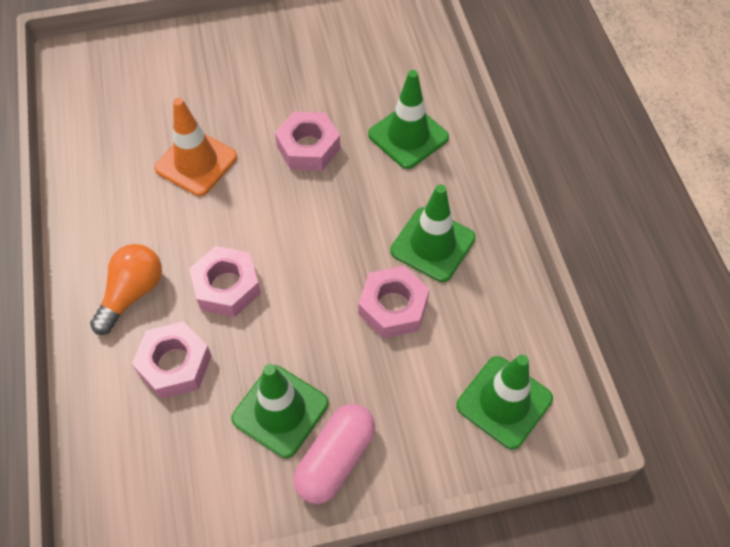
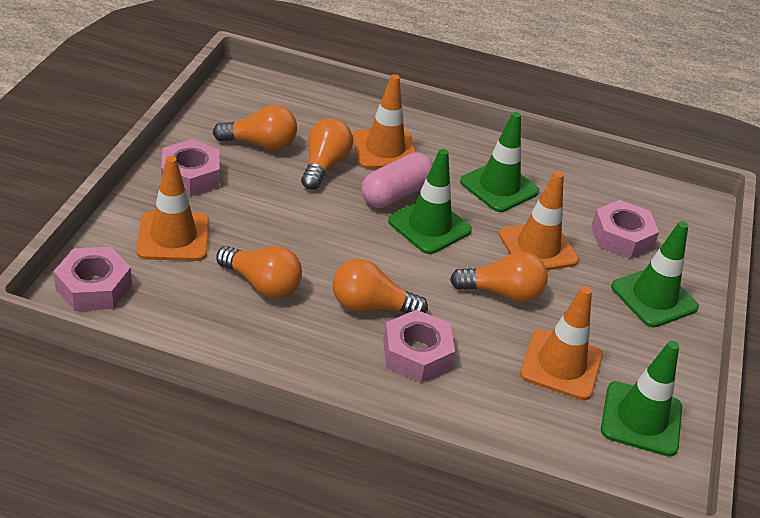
orange light bulb: [90,244,162,335] = 1 -> [213,105,297,150] [216,246,302,298] [301,118,353,190] [333,259,428,313] [450,251,548,302] = 5
orange traffic cone: [154,98,237,196] = 1 -> [136,156,209,261] [353,74,416,169] [499,171,579,270] [520,286,603,400] = 4

